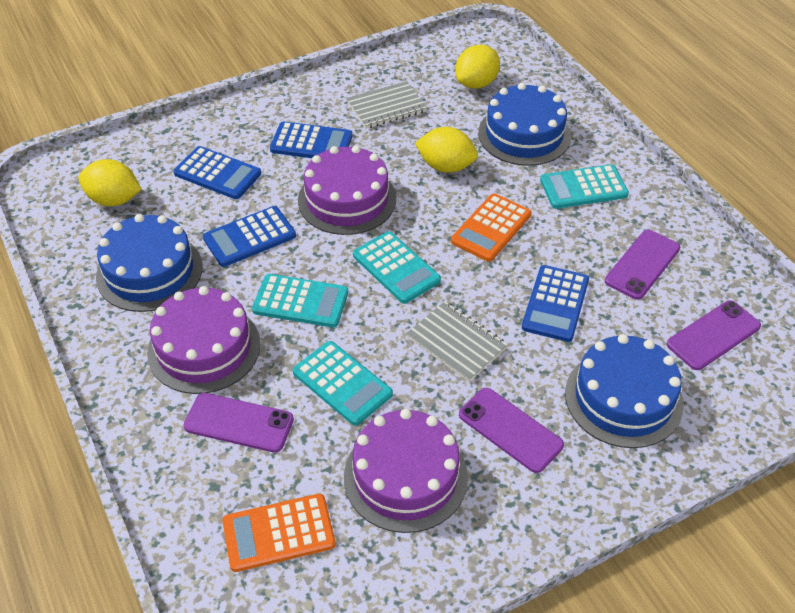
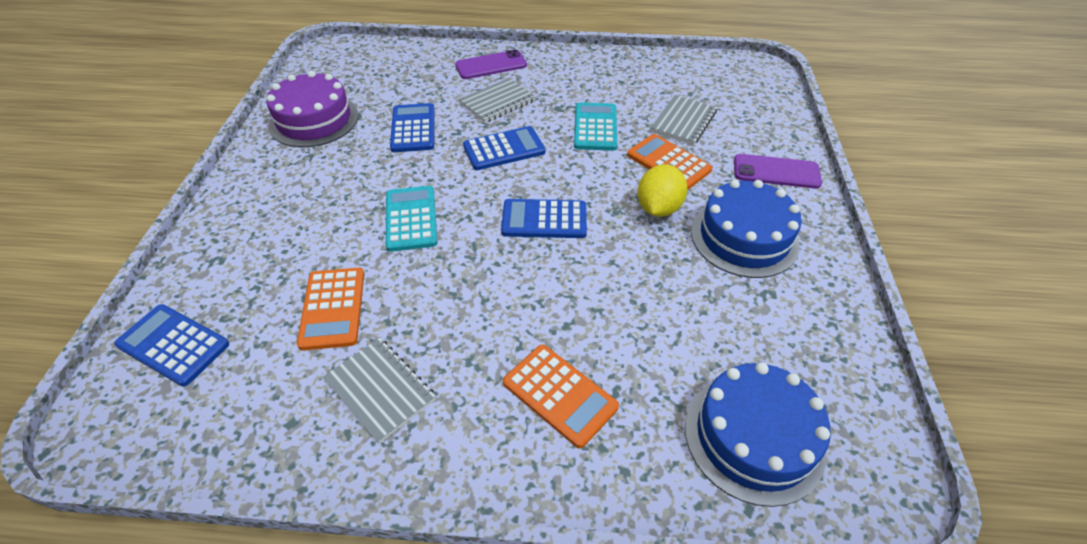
blue cake: [96,214,203,312] [478,83,571,166] [565,334,684,448] = 3 -> [685,362,830,507] [691,180,802,278] = 2
grey notebook: [347,81,427,129] [406,301,508,382] = 2 -> [323,338,436,444] [459,78,536,123] [651,95,717,145] = 3
orange calculator: [222,494,336,572] [451,193,531,262] = 2 -> [297,268,364,351] [503,345,619,448] [627,134,712,190] = 3
purple cake: [147,286,260,394] [298,145,396,235] [344,409,468,533] = 3 -> [266,71,359,147] = 1
purple phone: [184,393,294,453] [459,388,564,473] [605,230,680,300] [667,300,761,370] = 4 -> [455,49,527,79] [734,154,822,189] = 2
turquoise calculator: [252,274,349,328] [293,341,393,426] [353,231,441,304] [540,164,629,209] = 4 -> [386,186,438,252] [574,102,617,151] = 2
yellow lemon: [78,159,141,206] [415,127,478,173] [455,45,500,89] = 3 -> [638,164,687,217] = 1

